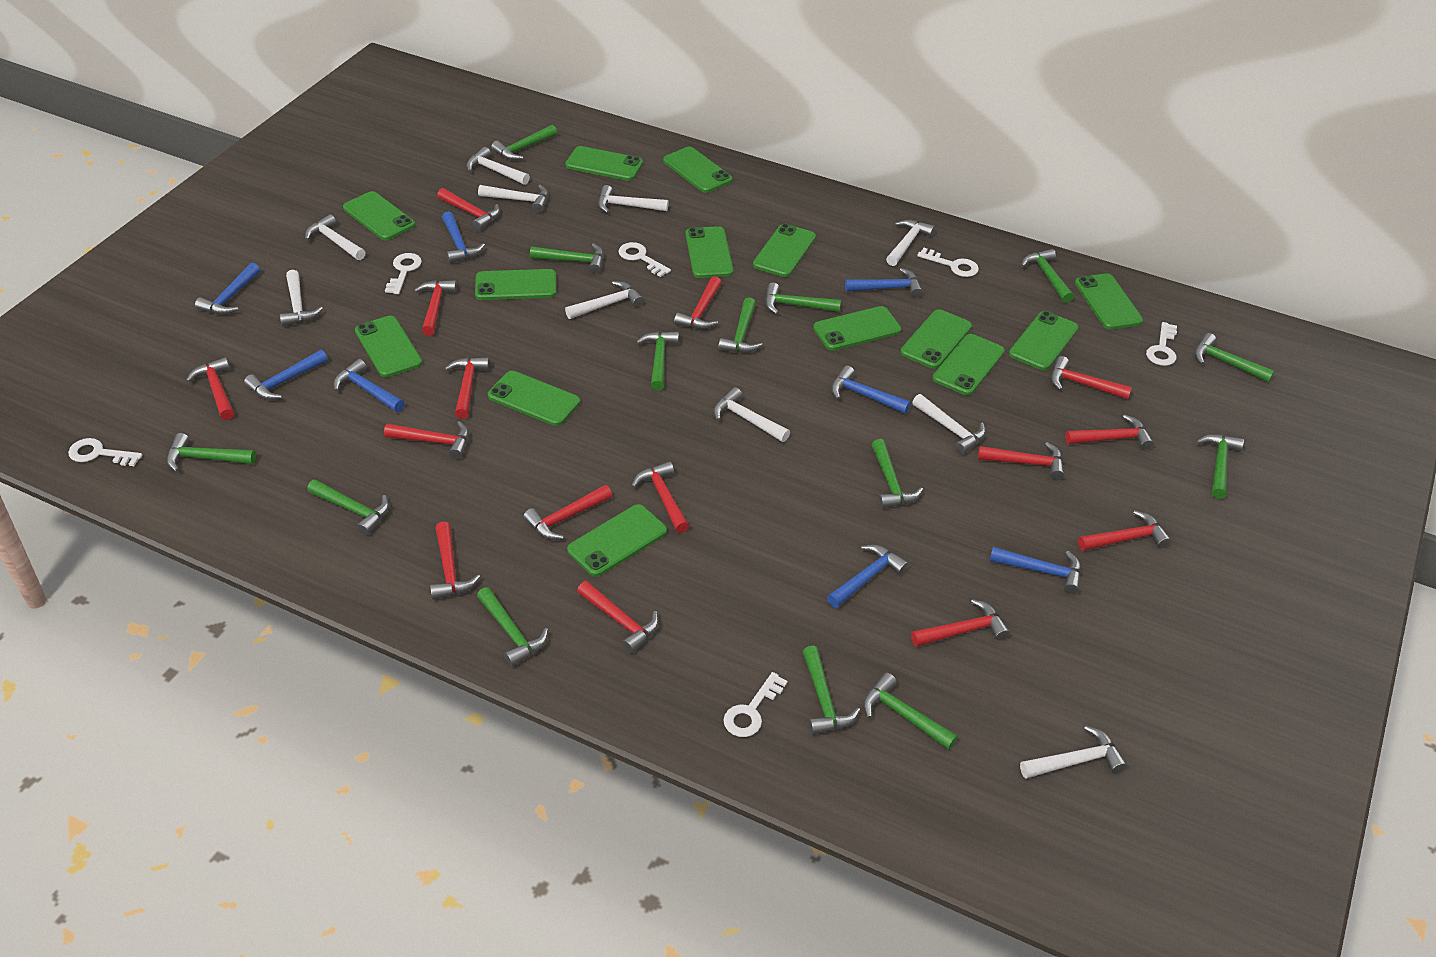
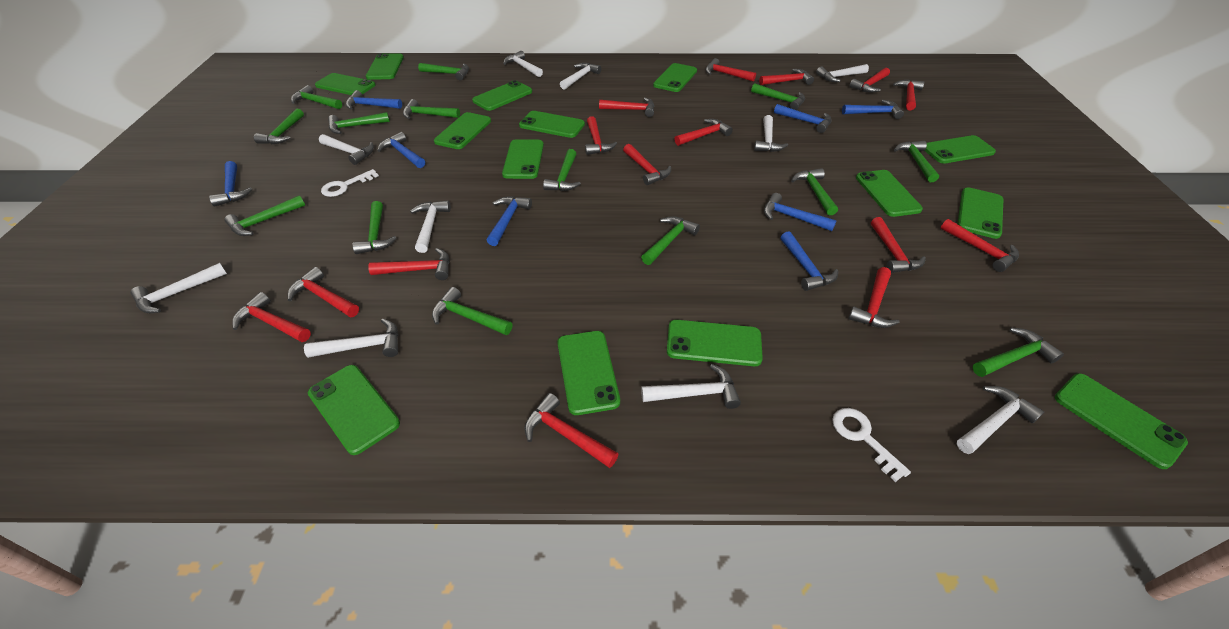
white key: [68,438,142,466] [385,253,422,294] [619,242,671,277] [723,672,788,737] [917,248,979,277] [1146,322,1177,366] = 6 -> [321,169,379,197] [832,408,911,482] = 2

